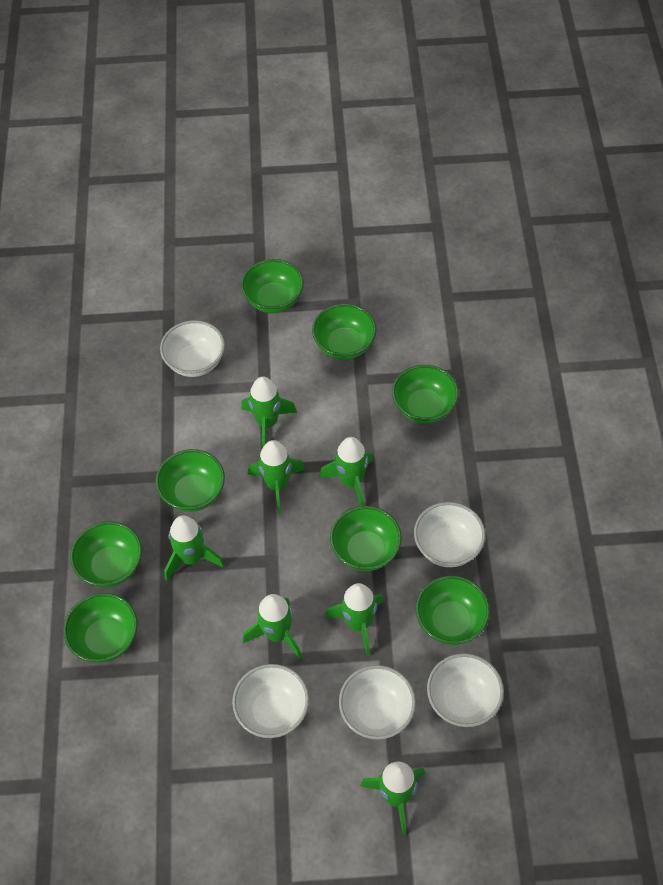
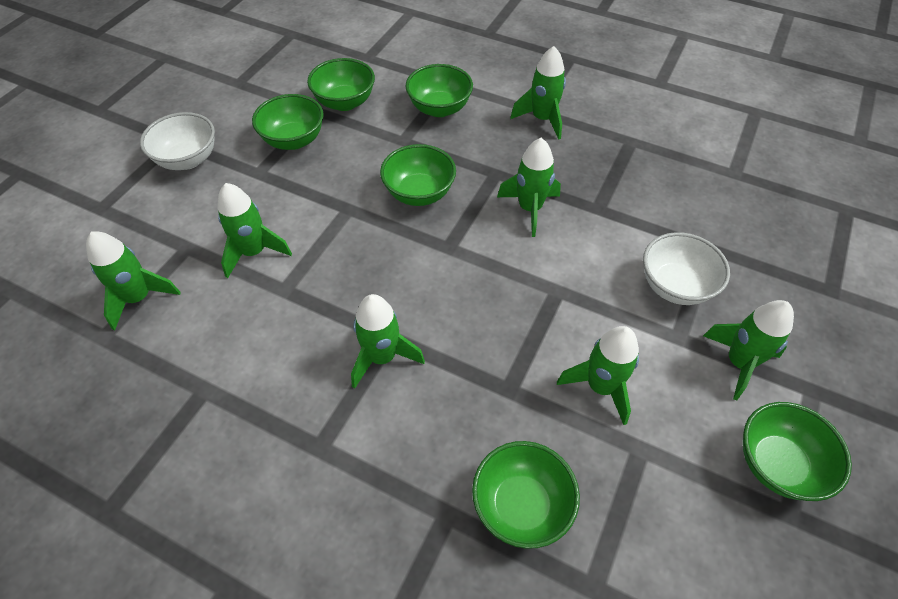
green bowl: [63,593,138,663] [70,521,142,587] [156,449,225,512] [241,259,304,313] [312,304,376,360] [330,506,402,571] [392,365,459,424] [416,576,490,645] = 8 -> [252,94,324,150] [307,58,375,111] [380,144,456,206] [405,64,473,117] [472,441,580,549] [743,402,852,501] = 6
white bowl: [160,320,225,377] [232,664,309,738] [339,665,416,740] [414,502,485,567] [427,653,504,727] = 5 -> [140,112,215,170] [643,232,730,305] = 2

